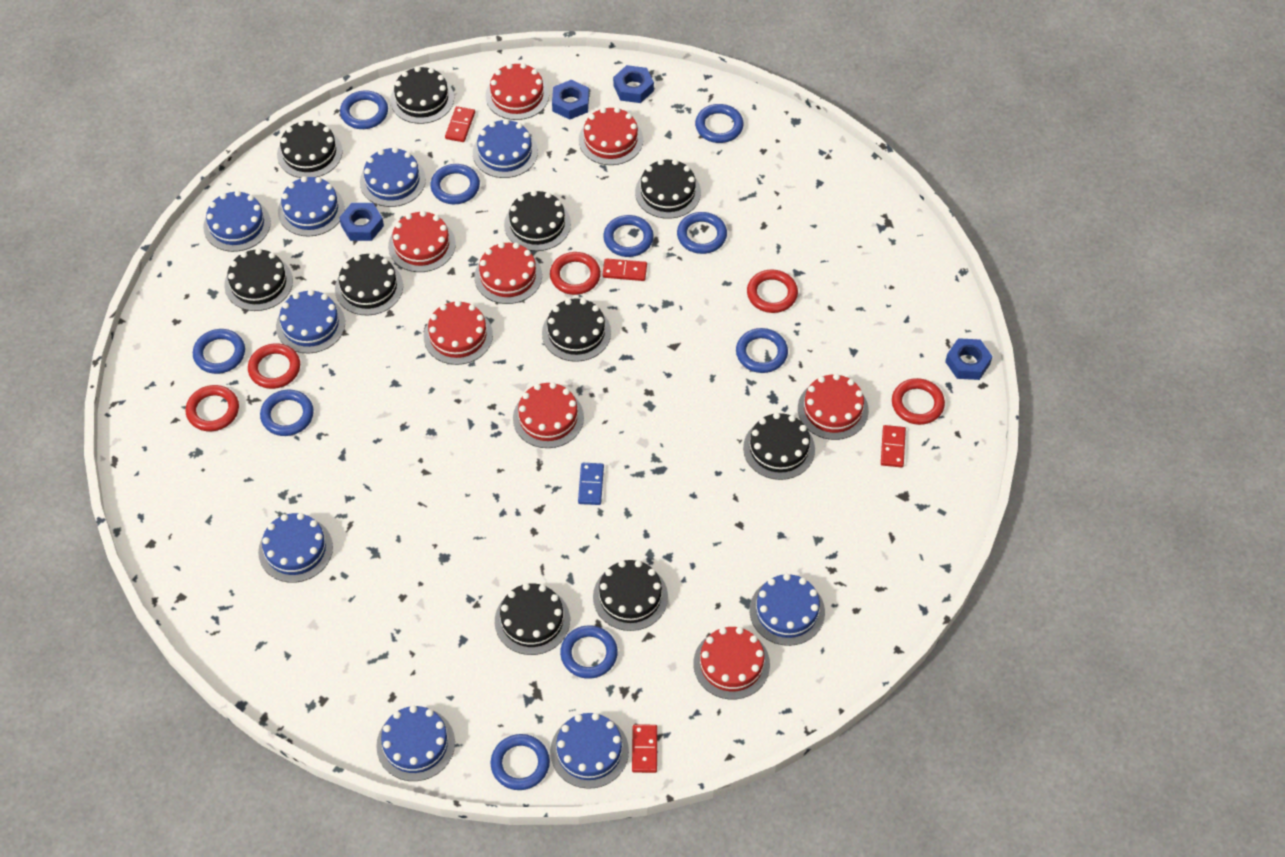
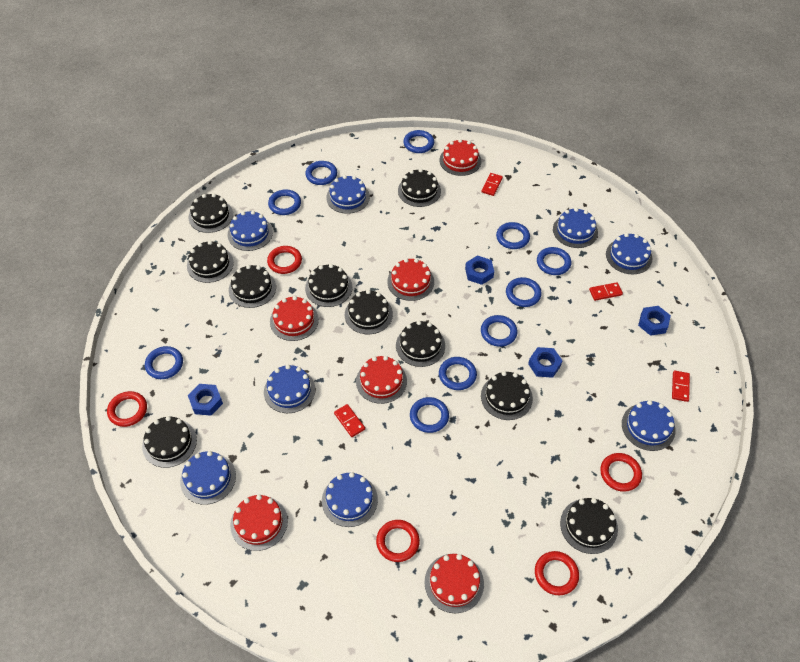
blue cake: [203,191,271,252] [258,513,333,583] [276,290,345,354] [278,176,345,237] [360,147,426,207] [376,705,455,781] [473,119,538,178] [550,713,629,789] [750,574,825,646] = 9 -> [180,451,236,505] [227,211,273,251] [264,365,315,413] [322,472,378,527] [326,175,370,214] [553,208,598,248] [606,233,652,274] [622,400,676,451] = 8
blue domino: [578,463,604,505] = 1 -> none = 0
red cake: [388,211,456,272] [424,301,493,365] [474,242,542,304] [485,63,549,120] [513,382,584,448] [579,107,643,165] [693,627,770,699] [798,374,869,440] = 8 -> [230,494,288,551] [270,296,319,341] [356,356,407,404] [387,258,434,301] [424,554,484,613] [439,139,481,176] = 6

